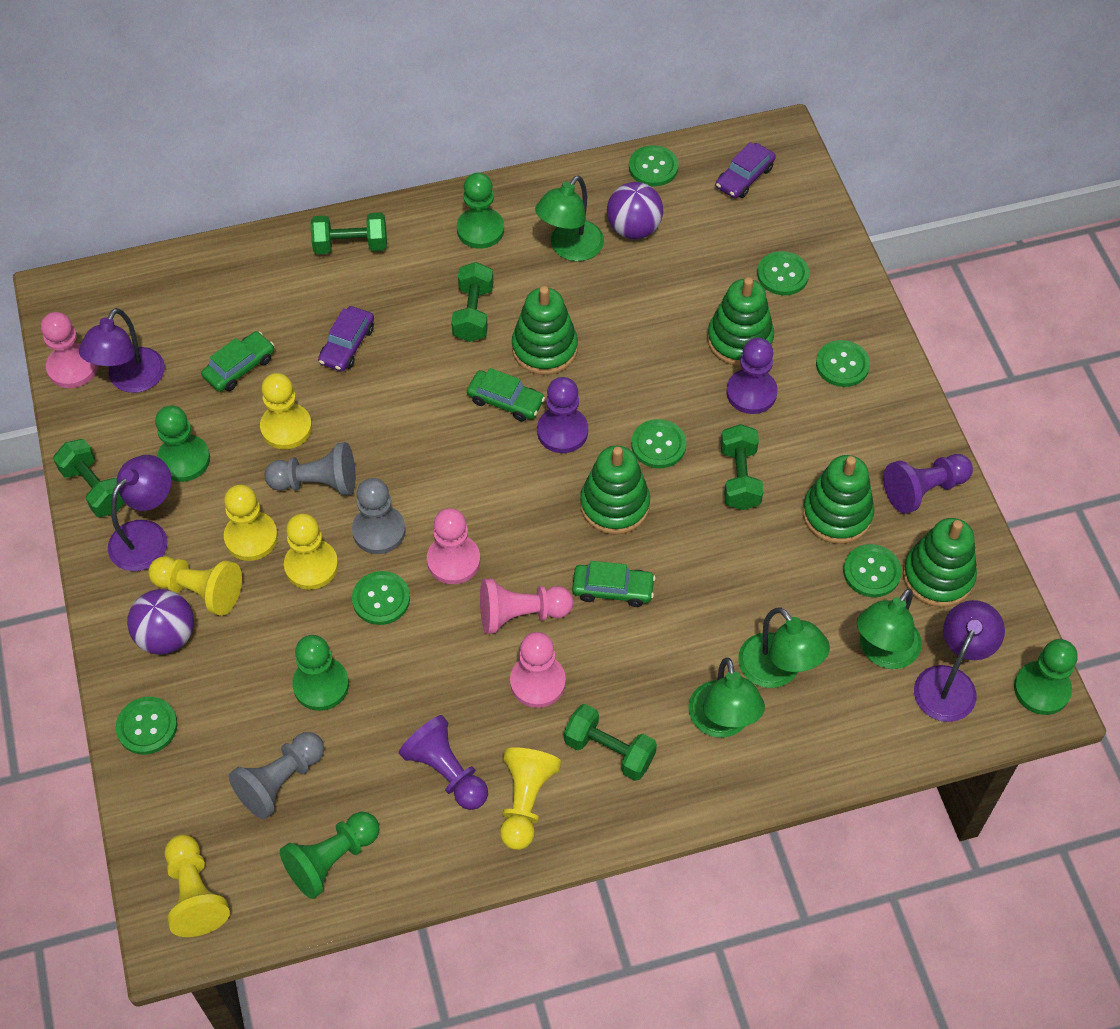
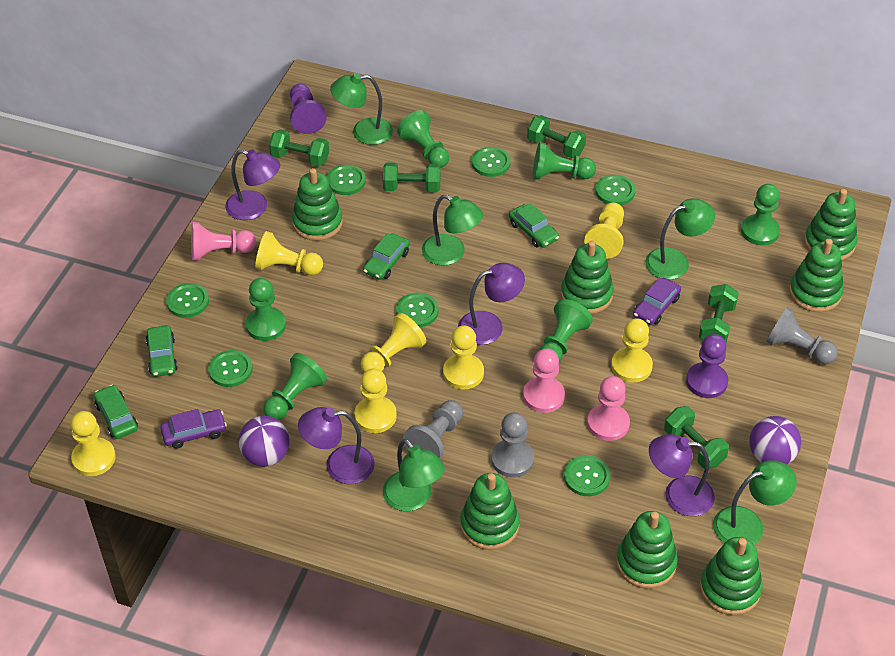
green car: [201,331,274,392] [467,368,545,422] [572,561,656,607] = 3 -> [94,385,138,439] [146,325,178,377] [363,233,410,280] [509,203,559,248] = 4
green lamp: [535,176,604,261] [688,657,765,738] [738,607,830,688] [857,588,922,669] = 4 -> [330,73,393,145] [383,439,445,511] [422,195,483,266] [645,198,715,280] [713,460,797,544] = 5
green pawn: [155,405,210,482] [280,812,379,899] [292,635,349,711] [457,172,504,249] [1014,639,1078,715] = 5 -> [245,278,286,341] [263,353,327,420] [397,110,449,168] [533,142,596,180] [539,299,593,362] [741,184,780,245] = 6
green stacking toy: [512,286,578,375] [580,446,650,535] [707,277,774,366] [803,455,875,544] [903,518,977,607] = 5 -> [292,168,343,241] [460,473,520,550] [561,241,614,314] [616,511,678,589] [700,537,763,615] [789,239,844,312] [804,189,857,260] = 7
pink pawn: [41,312,98,388] [427,508,480,584] [480,578,573,634] [510,632,566,708] = 4 -> [191,222,256,261] [523,348,565,413] [587,376,630,441] = 3
purple lamp: [79,308,165,393] [108,455,171,571] [914,600,1005,722] = 3 -> [225,149,280,220] [298,407,375,484] [458,263,525,345] [649,434,715,516] = 4
purple pawn: [399,715,488,810] [537,377,588,453] [726,338,778,414] [883,454,973,514] = 4 -> [290,84,327,134] [686,334,728,398] = 2
yellow pawn: [148,556,242,616] [165,835,230,937] [224,485,278,561] [260,373,312,449] [284,513,338,590] [500,747,561,850] = 6 -> [70,411,116,476] [255,231,323,275] [354,369,397,433] [361,313,427,372] [443,325,484,389] [584,203,624,259] [611,318,653,382] = 7

